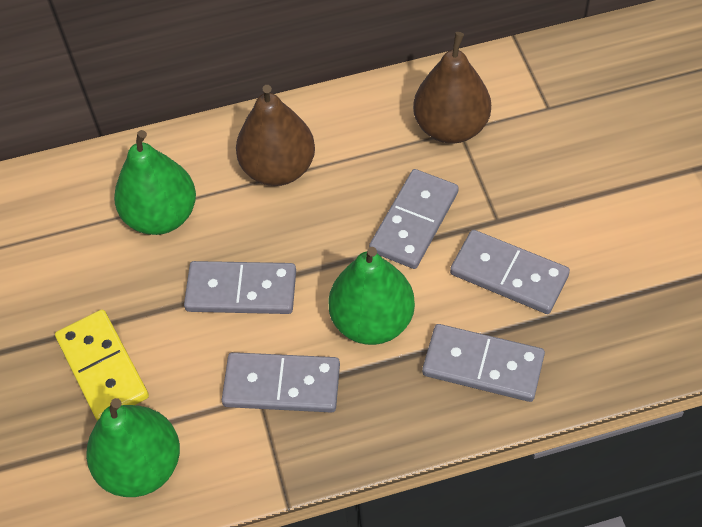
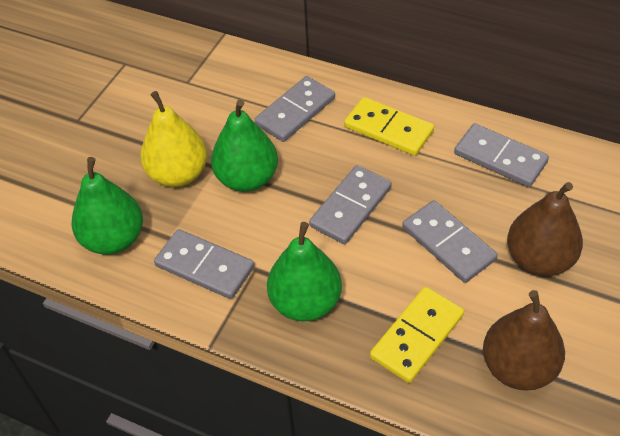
yellow domino: [55,310,149,421] = 1 -> [344,97,434,156] [370,287,464,383] = 2
yellow pear: none = 0 -> [140,91,207,187] = 1

